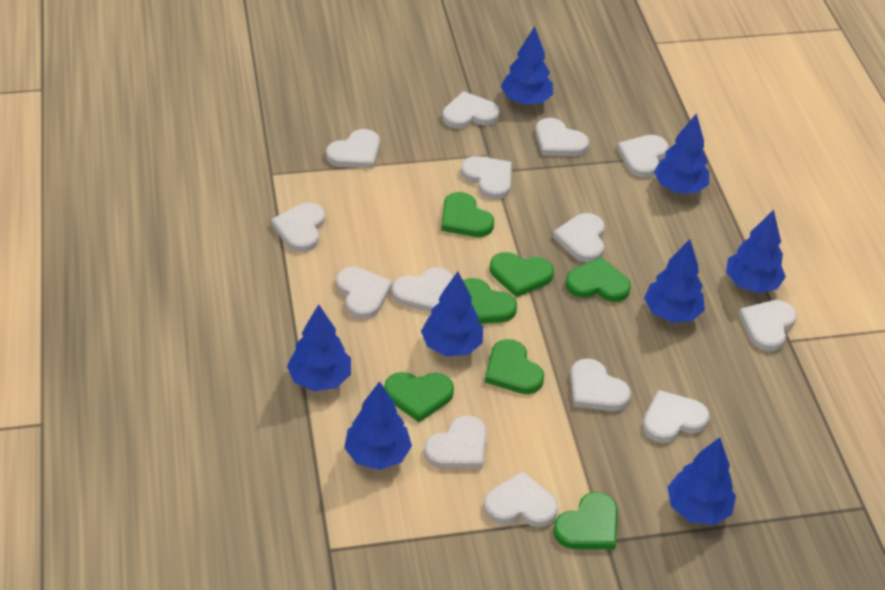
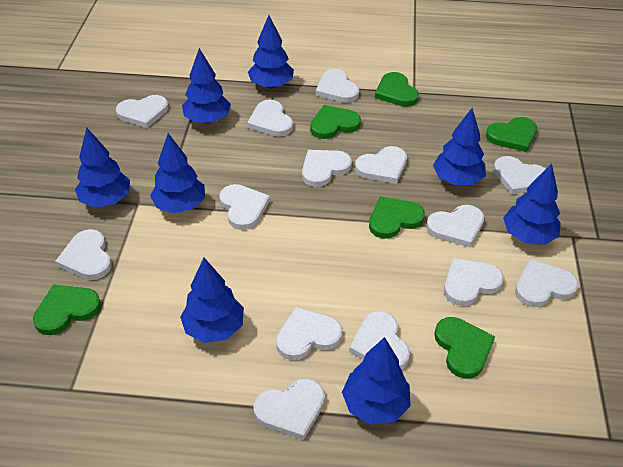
green heart: [384,372,454,422] [441,192,494,237] [463,278,517,324] [485,339,544,394] [490,252,554,297] [553,492,618,549] [566,257,631,302] = 7 -> [33,284,101,335] [310,105,361,139] [369,196,425,239] [375,72,419,107] [434,317,495,379] [486,117,537,152] = 6

